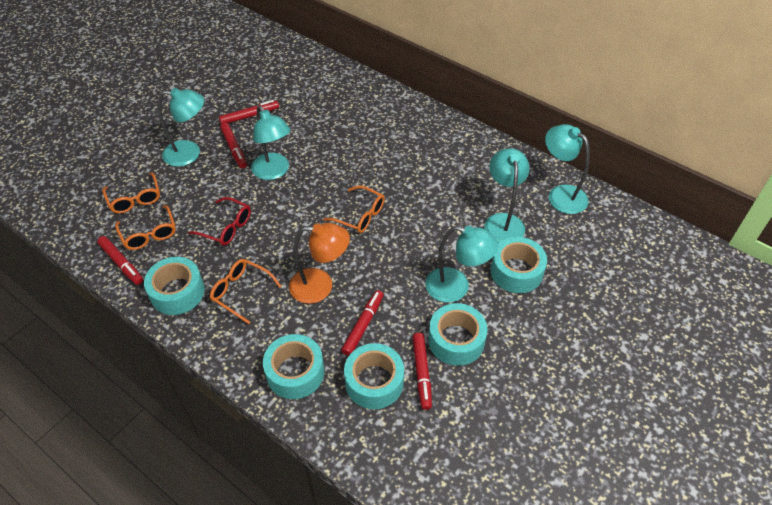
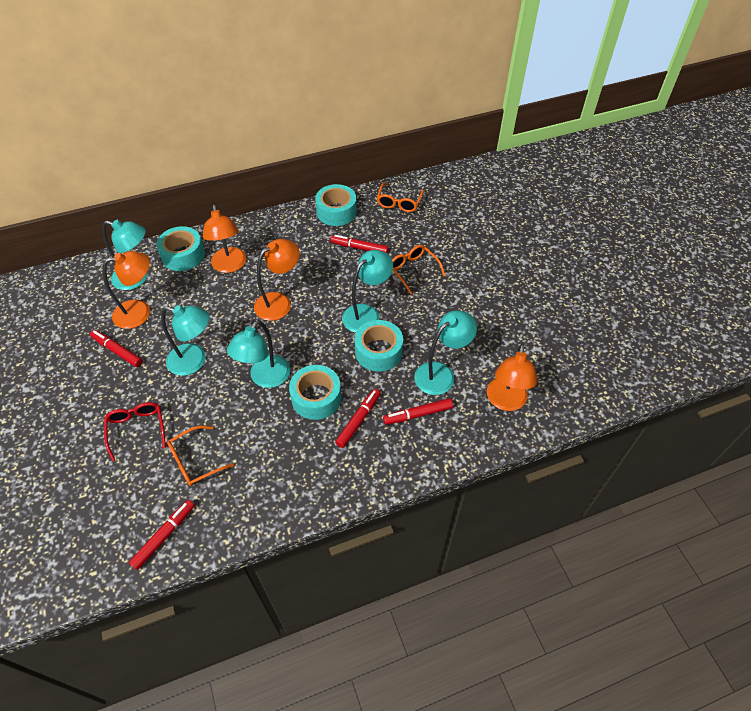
orange glasses: [102,172,160,213] [115,205,176,250] [210,259,282,324] [323,186,385,233] = 4 -> [167,426,234,486] [377,183,424,212] [392,245,445,294] = 3
orange lamp: [289,223,350,304] = 1 -> [103,251,150,329] [203,205,246,273] [254,239,299,321] [487,344,537,411] = 4
turquoise tape: [144,257,205,315] [263,334,324,399] [344,343,404,409] [428,303,487,366] [490,237,547,293] = 5 -> [156,226,205,271] [289,365,341,420] [315,184,357,226] [355,320,403,372] = 4

